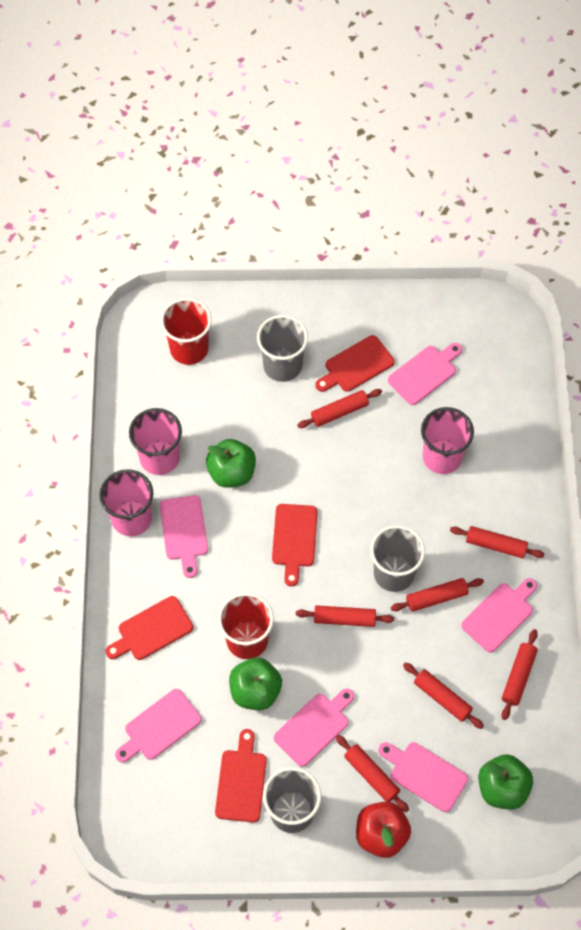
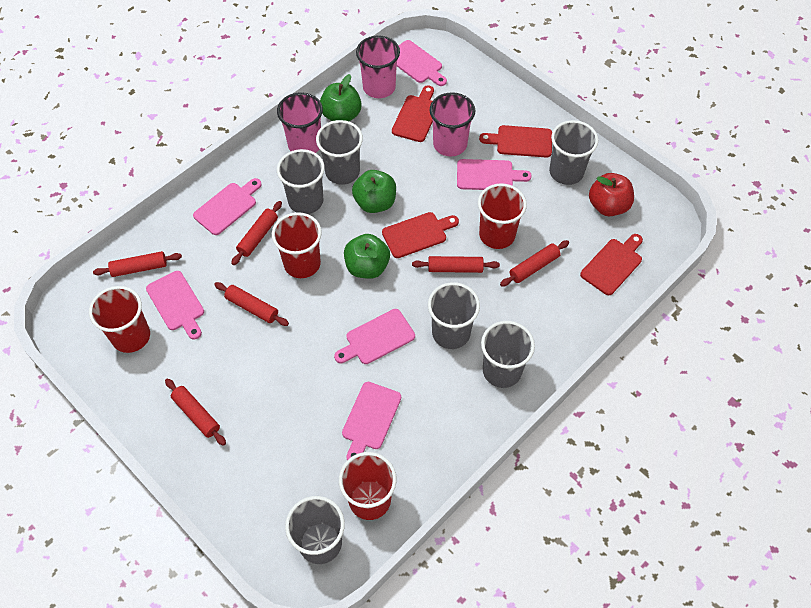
grey cup: [257,315,308,382] [263,767,321,833] [370,525,425,592] = 3 -> [277,149,325,214] [285,496,345,564] [316,120,363,185] [428,282,480,349] [481,321,535,388] [549,120,598,185] = 6
red cup: [160,298,212,365] [218,592,274,659] = 2 -> [89,286,150,353] [272,212,322,278] [339,452,397,520] [478,183,527,249] = 4
red rolling pin: [296,605,394,627] [297,389,382,428] [336,735,409,812] [391,578,484,612] [403,662,484,729] [450,526,544,558] [501,629,538,720] = 7 -> [93,251,182,277] [165,379,226,446] [214,282,289,326] [231,201,282,265] [412,256,500,273] [500,240,569,287] = 6

